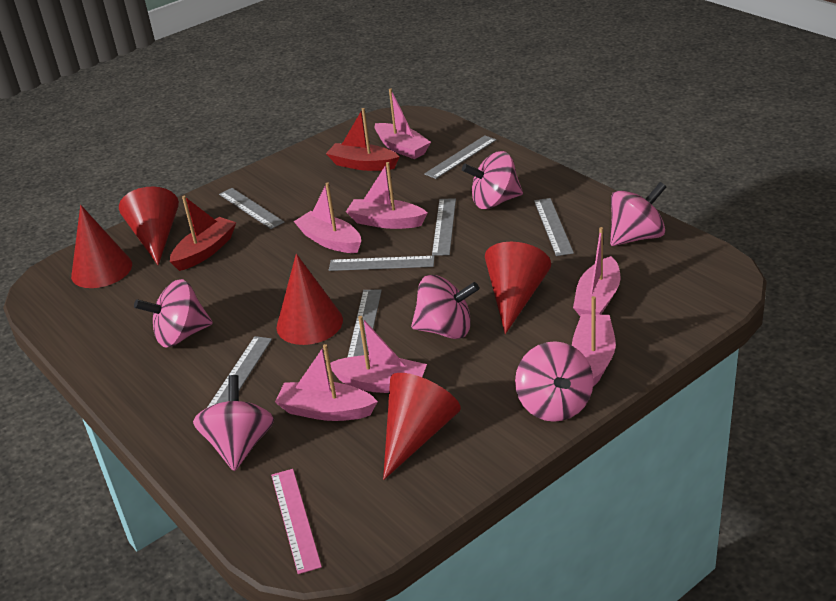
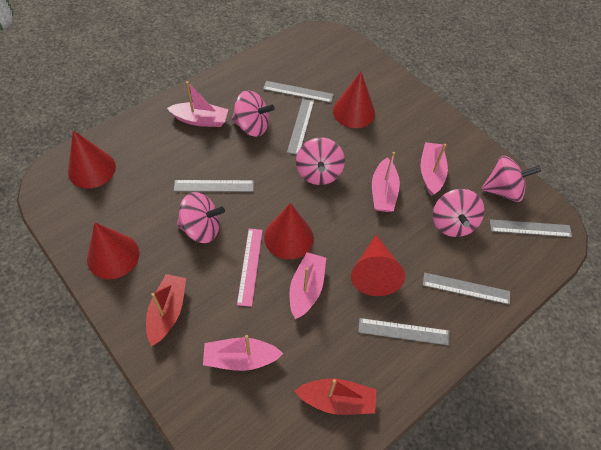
grey ruler: [207,336,272,408] [219,188,284,229] [329,256,435,271] [347,290,382,358] [424,135,496,179] [432,198,456,256] [534,198,574,256] = 7 -> [174,180,254,192] [263,81,334,103] [287,99,314,155] [358,318,450,345] [423,273,510,305] [490,219,572,237] = 6
pink boat: [275,344,378,421] [294,182,361,253] [330,316,427,393] [346,162,428,229] [375,89,431,159] [572,296,616,386] [573,227,620,316] = 7 -> [167,81,229,127] [203,335,283,371] [289,252,326,319] [372,152,400,212] [420,142,448,196] = 5
pink spinning top: [134,279,213,347] [193,375,274,471] [411,275,479,339] [462,151,523,209] [515,341,593,422] [610,182,666,246] = 6 -> [177,192,225,243] [231,90,275,137] [296,137,345,185] [433,189,485,237] [481,156,541,202] = 5

